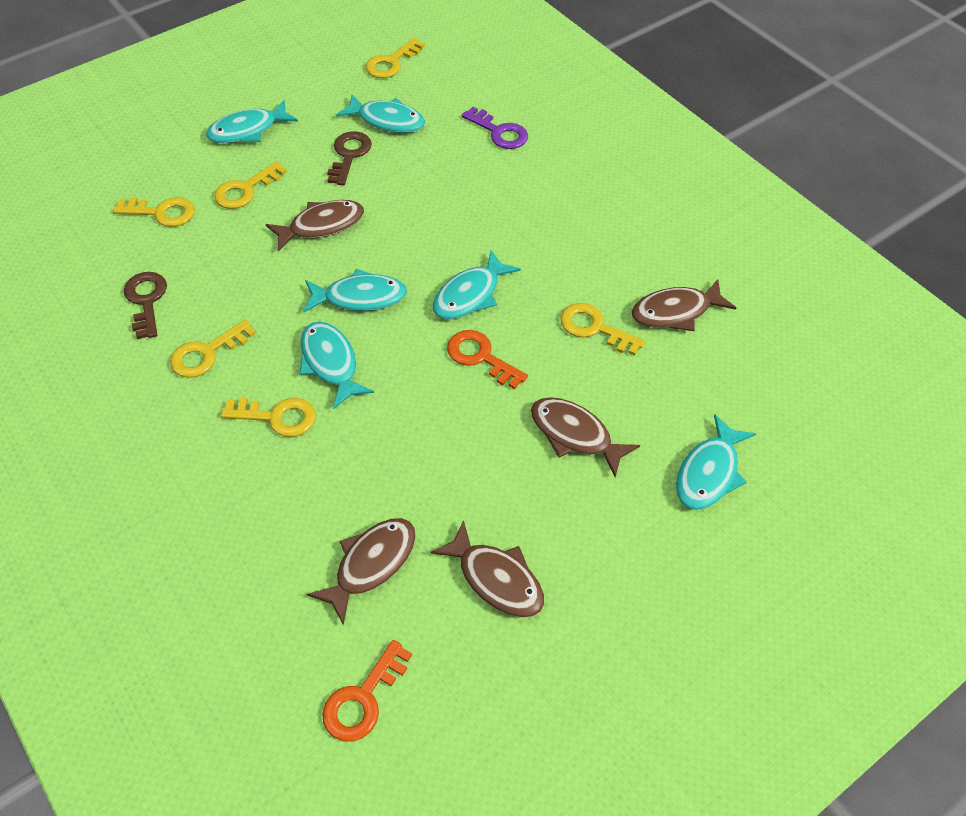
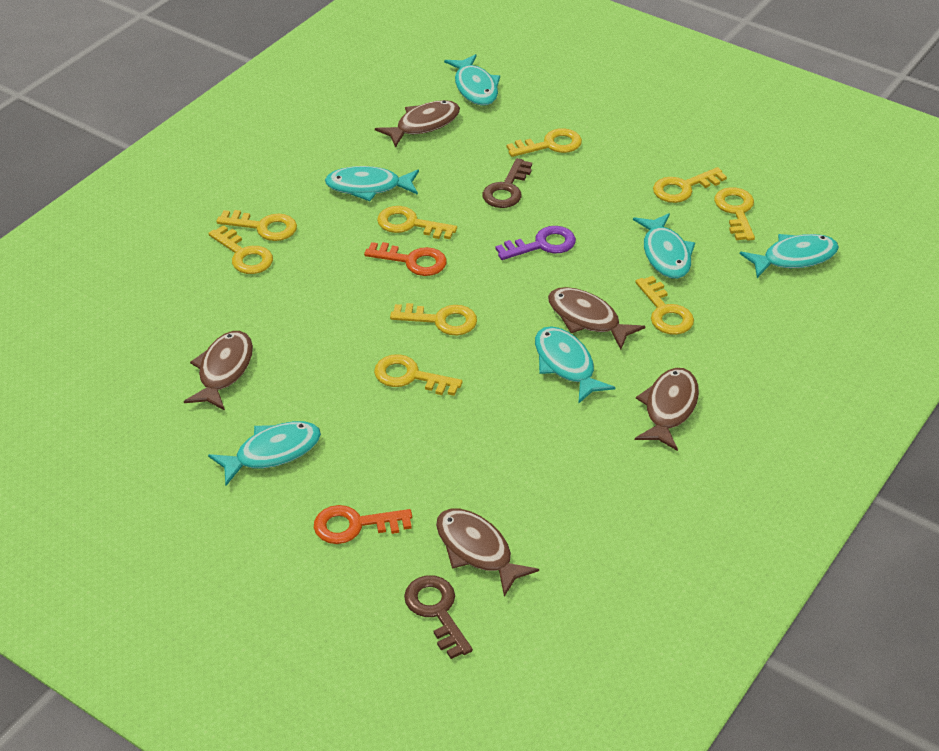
yellow key: [113,197,195,227] [170,320,256,378] [214,161,287,209] [221,397,316,437] [366,38,425,78] [560,303,645,356] = 6 -> [208,225,273,274] [216,210,297,241] [374,354,463,396] [377,206,457,239] [390,303,477,335] [507,128,582,157] [635,276,694,335] [653,167,727,203] [714,187,755,241] = 9

